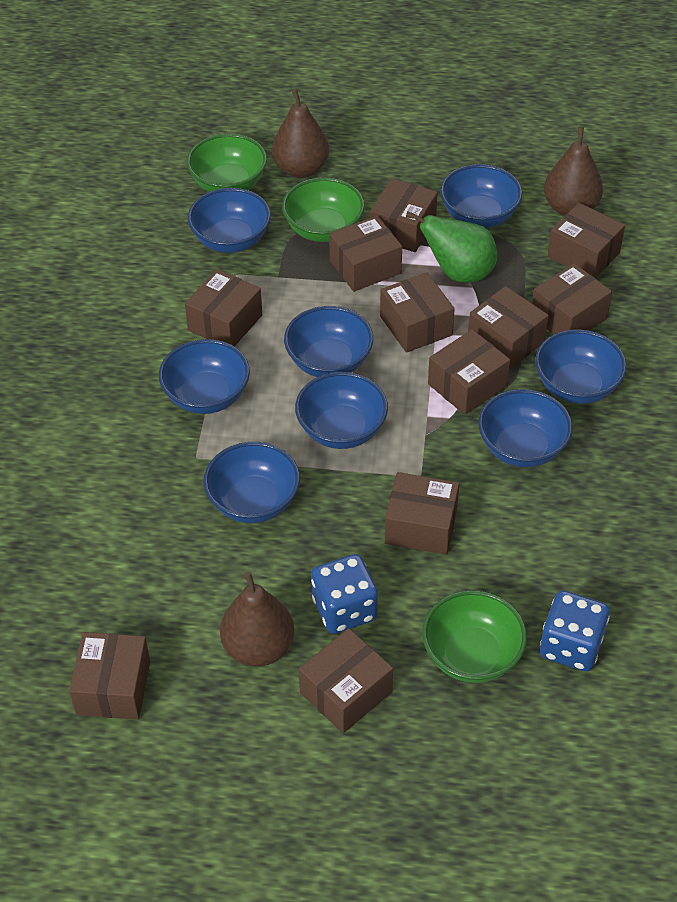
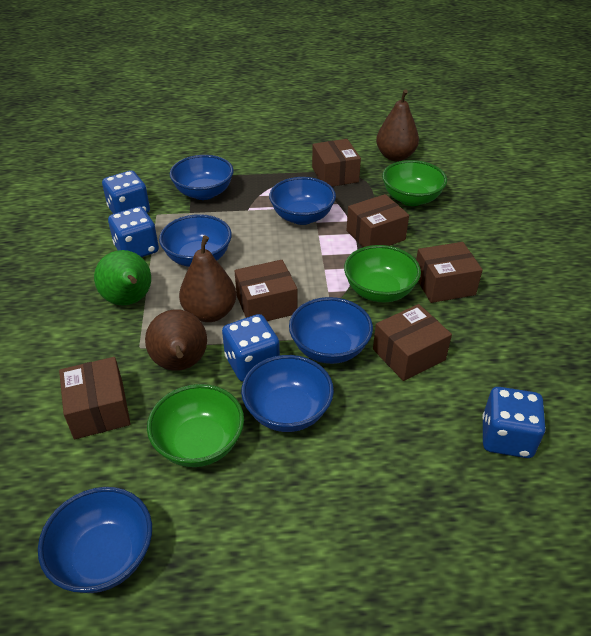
blue bowl: [159,339,250,414] [188,188,271,253] [204,442,300,523] [284,306,373,377] [295,372,388,449] [440,164,522,228] [478,389,573,468] [535,330,627,404] = 8 -> [38,487,152,593] [159,214,232,267] [170,155,234,200] [241,355,334,432] [269,177,336,225] [289,297,373,364] = 6
blue dice: [311,554,378,634] [540,590,610,672] = 2 -> [102,170,150,214] [108,207,159,257] [222,314,280,382] [482,387,546,458] = 4
brown box: [69,632,150,720] [185,269,262,347] [299,628,393,733] [329,216,402,292] [370,178,438,252] [380,272,455,353] [385,472,459,555] [428,329,510,415] [468,286,549,369] [532,263,612,334] [548,203,625,278] = 11 -> [59,357,130,439] [234,260,297,321] [312,139,361,187] [347,194,409,247] [373,304,452,381] [416,242,483,303] = 6

